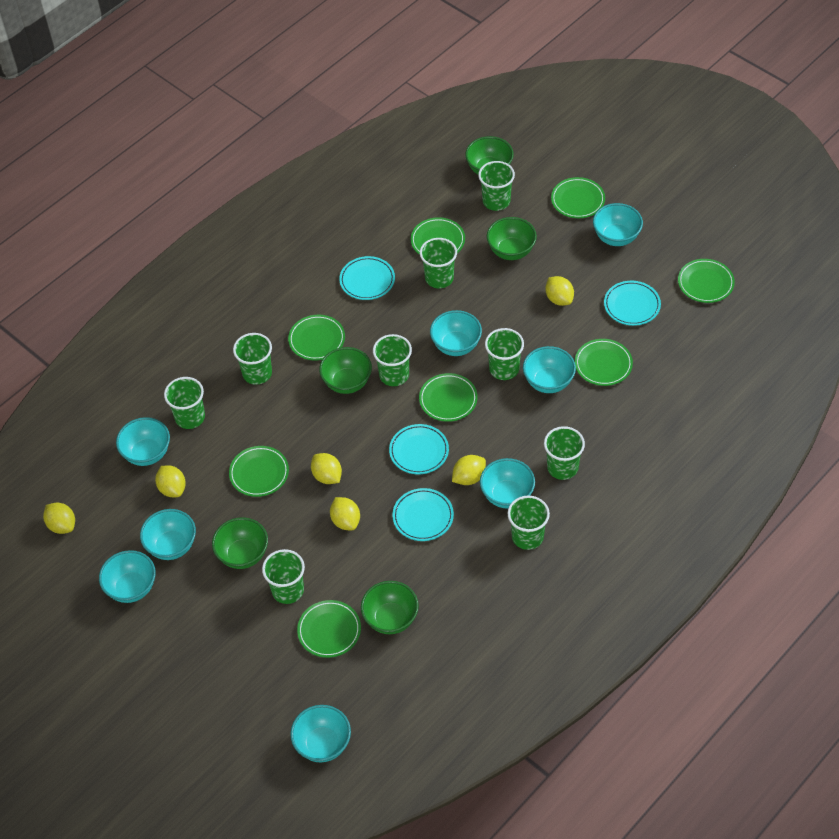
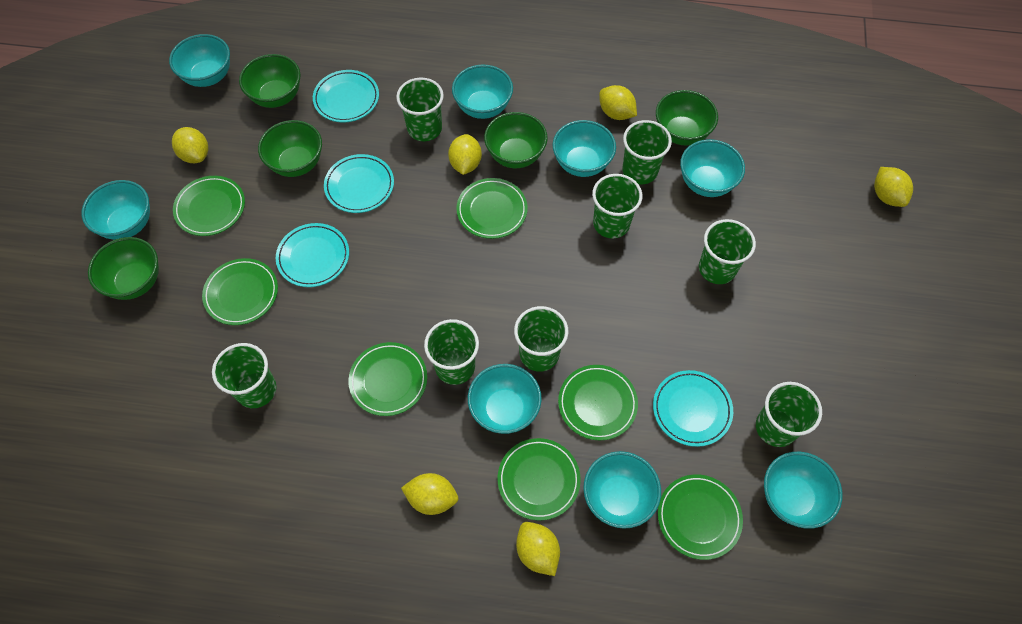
green cup: [164,377,205,429] [233,333,272,385] [262,549,305,604] [373,334,412,386] [420,238,457,288] [478,161,515,211] [485,328,524,380] [507,495,550,550] [544,426,585,480] = 9 -> [212,343,276,408] [396,78,444,141] [424,319,479,385] [514,306,568,372] [592,174,643,238] [622,120,672,184] [699,219,756,284] [756,382,822,447] = 8
green plate: [229,446,289,497] [288,315,345,361] [297,600,361,658] [411,217,465,255] [419,373,478,422] [551,177,605,218] [575,339,633,386] [678,259,735,303] = 8 -> [173,176,245,236] [202,258,278,325] [348,342,427,416] [456,178,528,239] [498,438,581,520] [558,365,638,441] [658,474,743,560] = 7

